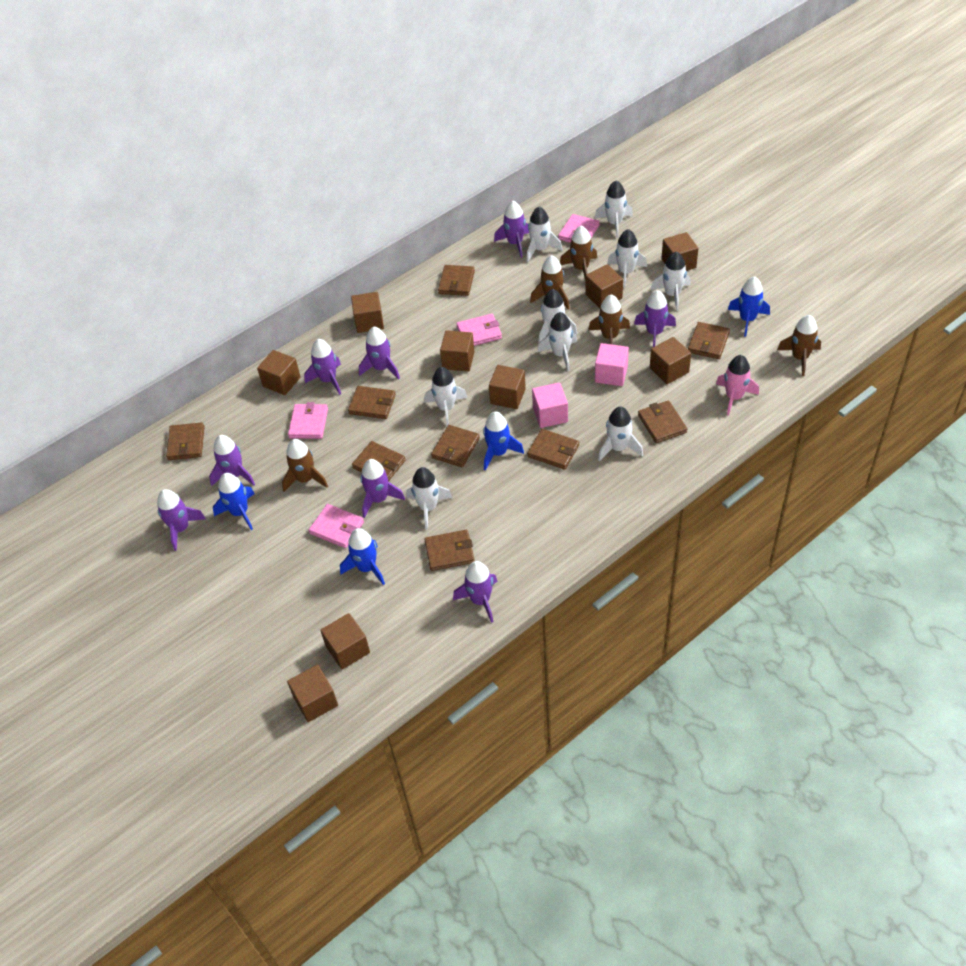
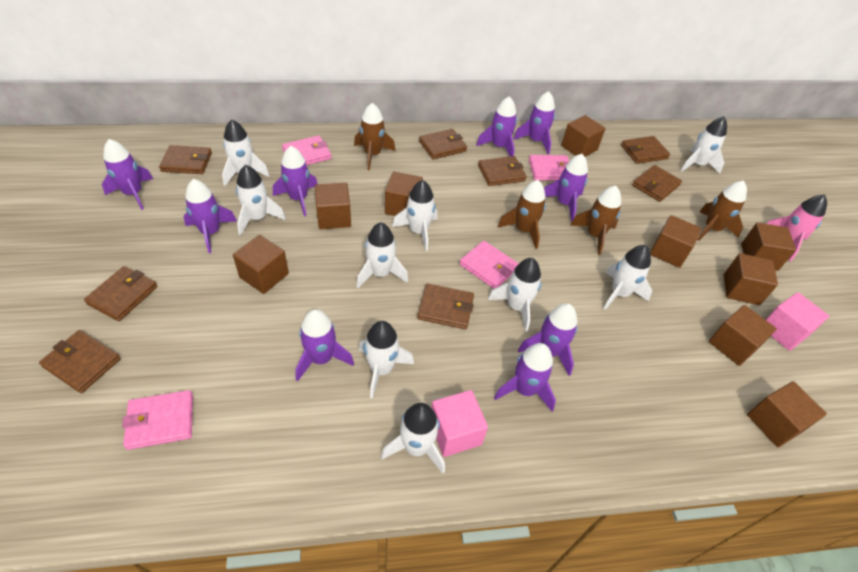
blue rocket: [213,473,255,530] [340,528,385,585] [483,412,524,471] [728,276,770,337] = 4 -> none = 0
brown rocket: [282,439,328,492] [530,255,570,310] [560,226,597,281] [588,294,630,345] [777,315,821,376] = 5 -> [354,103,395,170] [497,180,546,249] [570,186,621,255] [697,180,747,241] = 4
brown wallet: [166,422,205,460] [348,386,396,419] [352,441,406,481] [424,530,475,571] [431,425,480,467] [438,265,475,296] [527,429,579,470] [638,401,687,443] [688,322,730,359] = 9 -> [39,330,121,393] [84,266,158,321] [159,145,212,174] [417,284,474,329] [419,129,467,160] [478,156,527,186] [621,136,670,164] [632,165,682,202] = 8
purple rocket: [157,489,206,551] [209,435,255,486] [304,339,341,395] [359,327,400,379] [361,459,405,518] [453,561,498,623] [494,201,529,258] [634,290,676,347] = 8 -> [102,139,153,210] [183,179,237,253] [273,146,318,217] [295,309,354,382] [476,96,517,156] [494,343,556,411] [513,91,555,154] [518,303,578,376] [544,154,588,222] = 9

